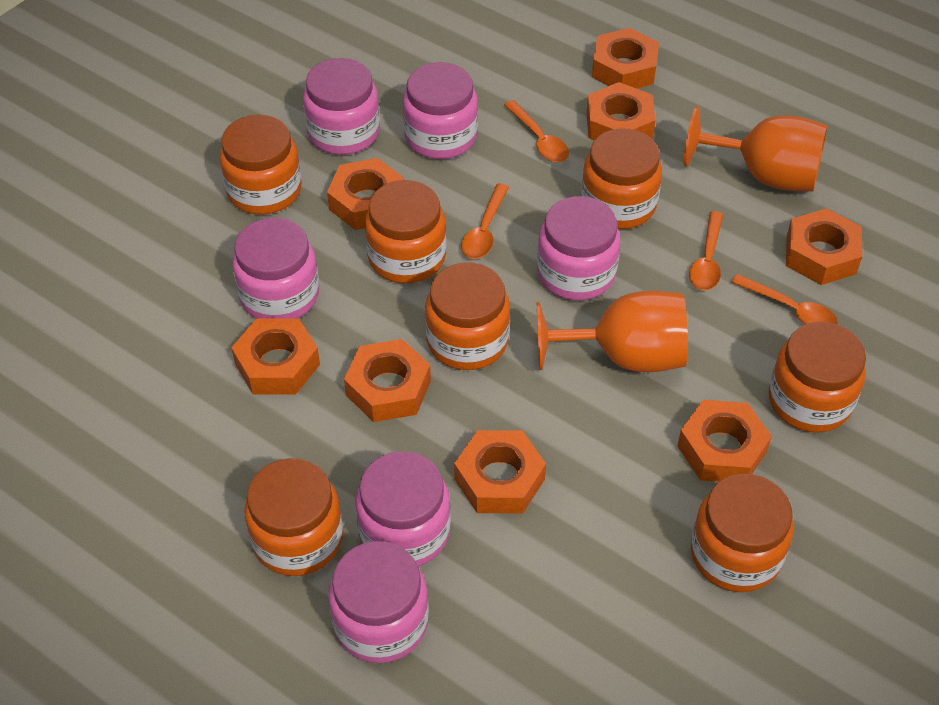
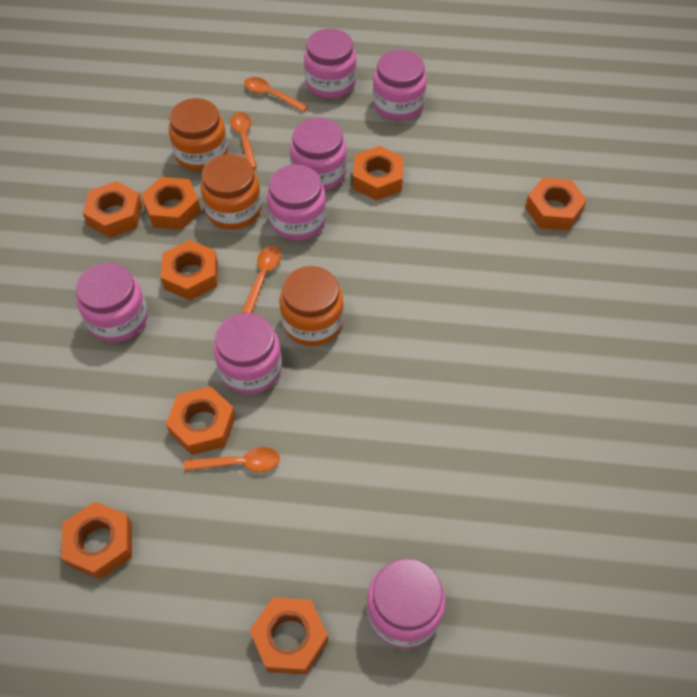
orange goblet: [537,291,688,372] [684,106,827,191] = 2 -> none = 0
orange jar: [220,115,302,215] [244,458,343,576] [365,180,447,283] [425,262,510,370] [581,128,662,229] [691,474,793,592] [769,322,866,433] = 7 -> [169,98,228,171] [200,154,262,230] [279,266,344,346] = 3
pink jar: [232,218,319,318] [303,58,380,155] [328,541,429,663] [355,451,451,566] [403,62,478,159] [537,196,621,300] = 6 -> [76,263,148,342] [214,313,282,394] [267,165,326,240] [290,117,347,191] [304,29,356,99] [367,559,445,648] [373,50,427,121] = 7

